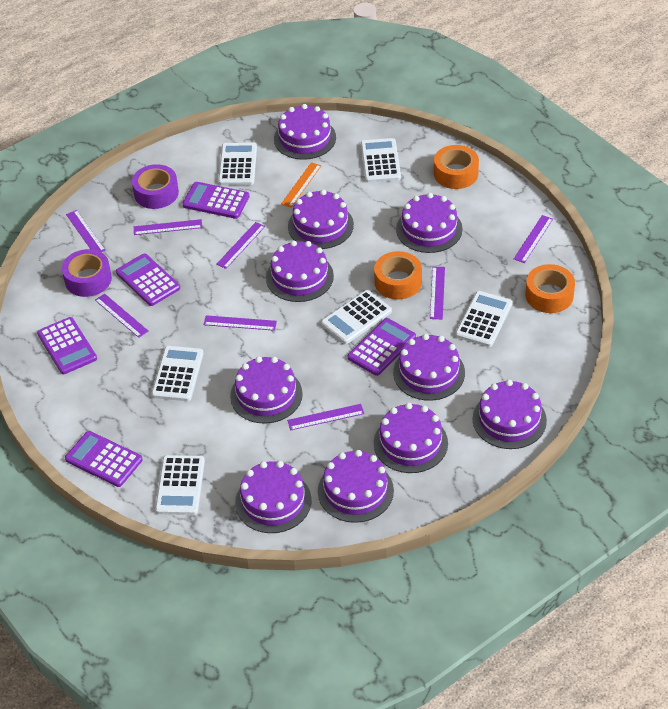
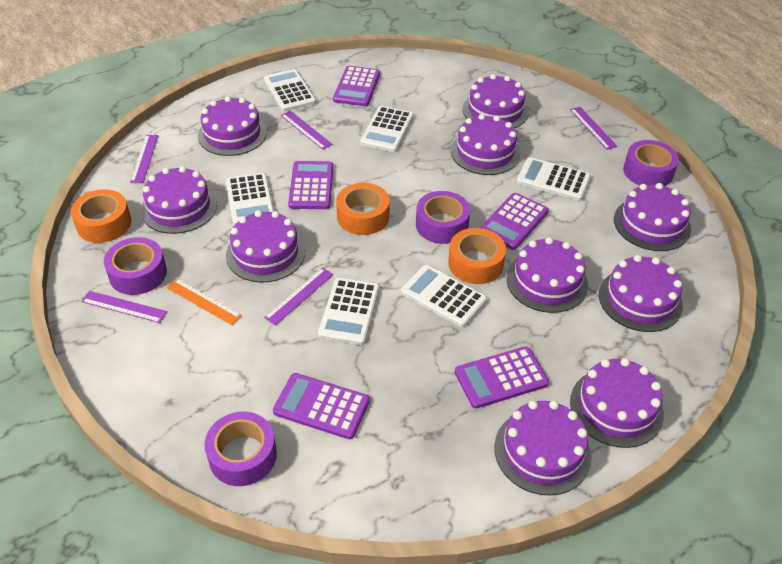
purple ruler: [66,210,105,252] [95,294,148,338] [134,219,202,235] [204,315,277,331] [216,222,265,269] [287,404,364,430] [430,267,445,319] [514,215,553,263] = 8 -> [81,291,167,323] [130,135,158,183] [264,268,333,325] [281,111,333,150] [570,107,618,150] = 5
purple tape: [62,249,112,297] [132,164,179,209] = 2 -> [104,237,167,295] [204,412,277,486] [416,191,470,244] [623,140,679,186] = 4

